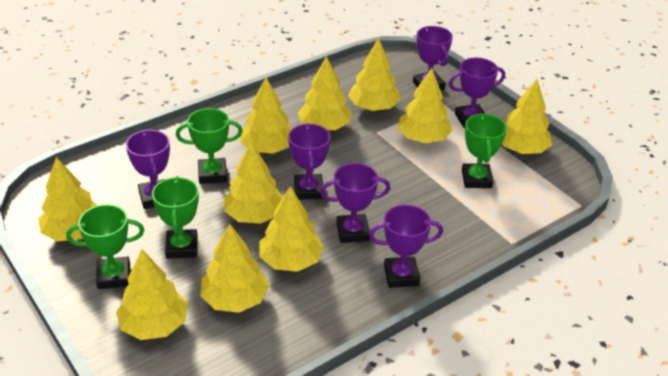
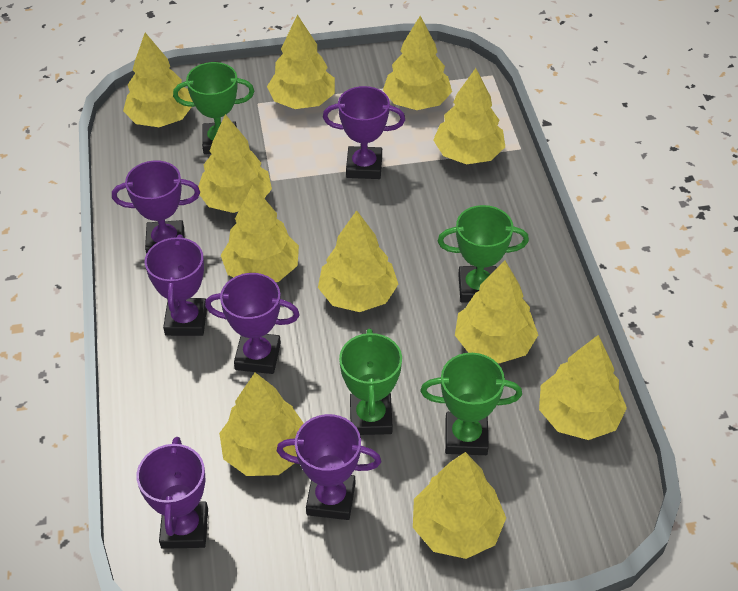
yellow tree: [38,157,97,241] [116,249,188,340] [200,224,269,313] [224,142,283,224] [240,78,292,154] [259,186,324,272] [298,56,352,130] [348,38,401,111] [397,68,453,143] [502,79,552,154] = 10 -> [123,33,193,127] [198,114,272,213] [219,372,304,476] [221,185,299,282] [267,15,335,109] [318,210,398,312] [383,16,452,110] [413,452,506,559] [433,68,505,164] [455,260,538,363] [539,335,627,440] = 11

